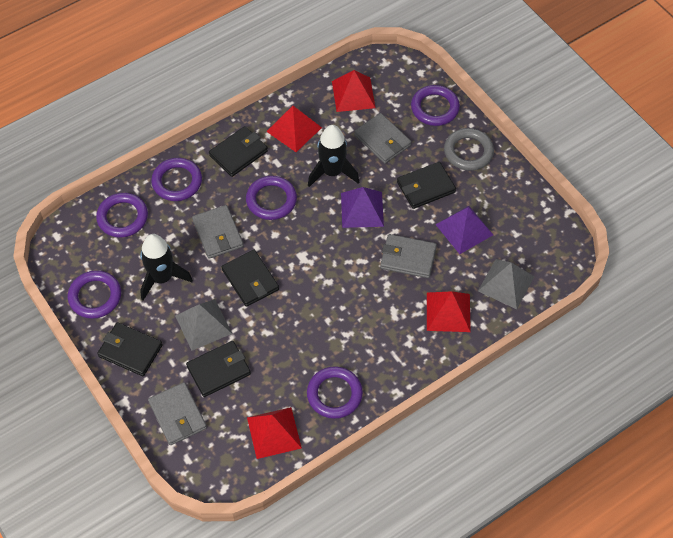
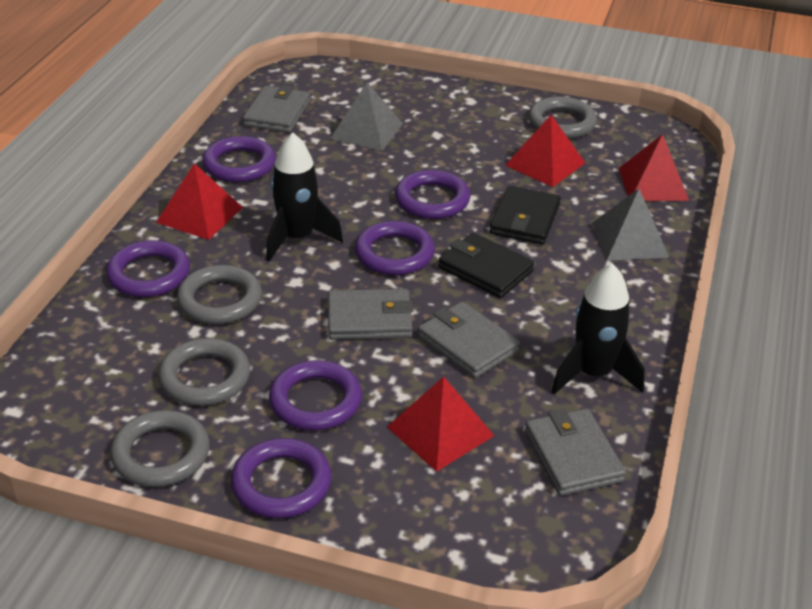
black wallet: [97,322,162,376] [186,341,251,397] [209,126,268,177] [222,250,279,307] [397,162,456,209] = 5 -> [438,233,534,298] [490,186,561,244] = 2
grey ring: [444,128,494,171] = 1 -> [110,410,210,487] [158,338,250,406] [177,265,262,324] [528,97,597,139] = 4
purple pyramid: [341,187,384,228] [435,206,493,254] = 2 -> none = 0

